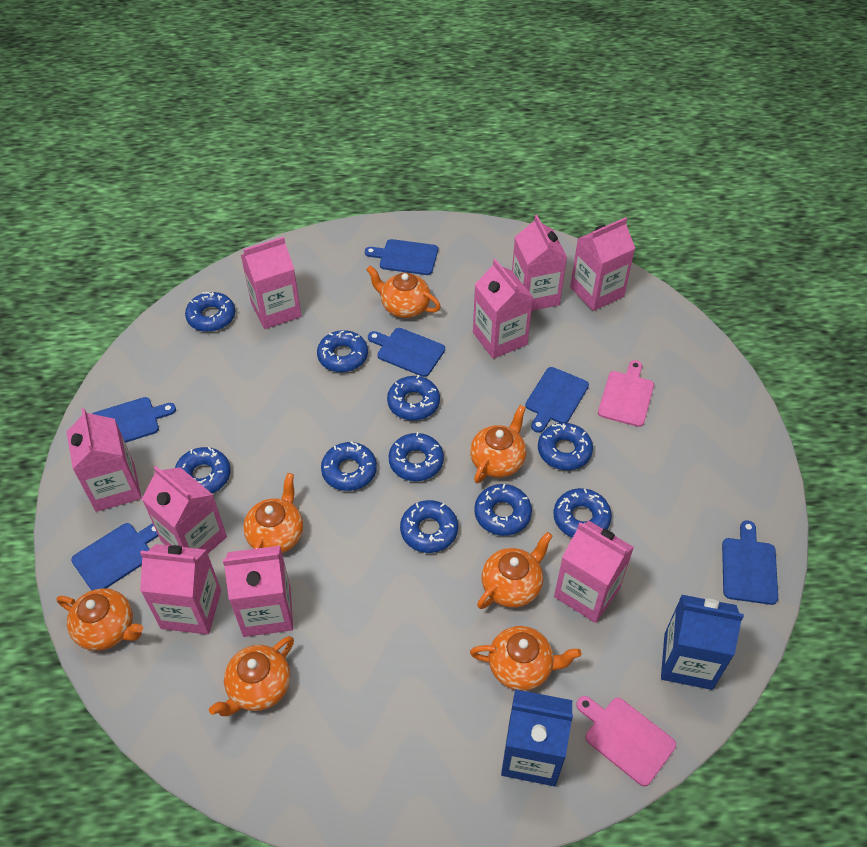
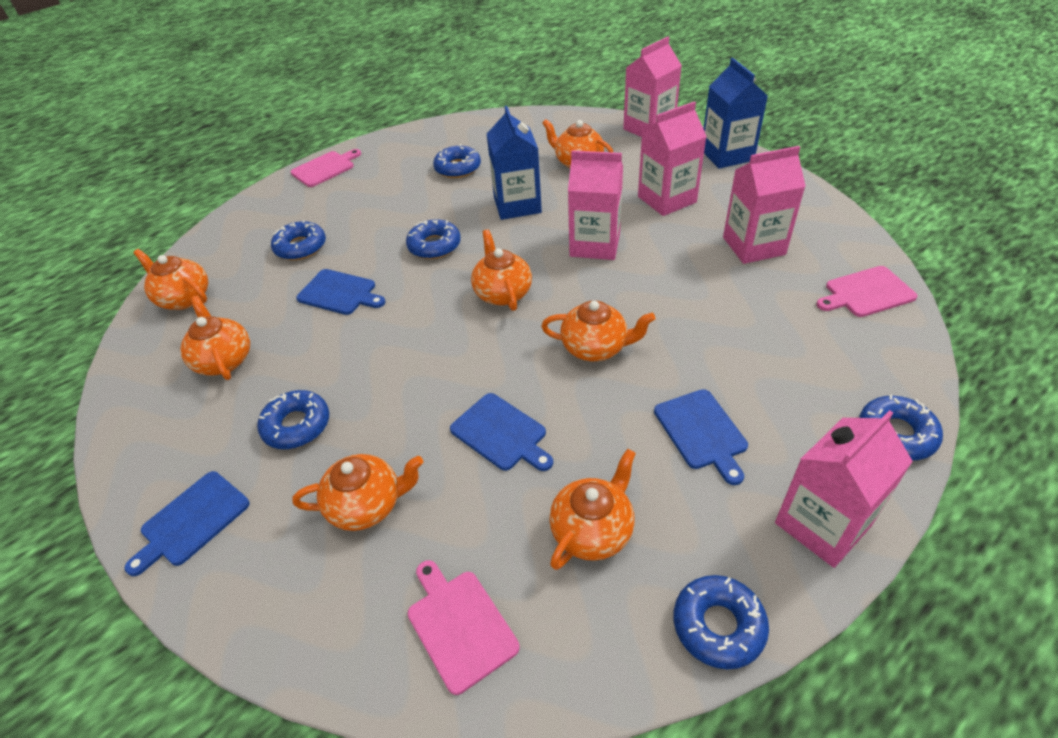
blue cutting board: [71,523,158,591] [92,397,176,443] [365,239,438,275] [368,328,445,377] [525,367,589,433] [722,520,778,605] = 6 -> [124,471,250,576] [296,269,385,315] [450,393,553,471] [654,389,748,485] = 4
blue donut: [175,447,231,493] [185,292,235,332] [317,330,368,372] [321,441,377,491] [387,375,440,420] [388,432,444,481] [400,500,458,553] [474,484,532,536] [538,423,593,470] [554,488,612,538] = 10 -> [257,390,329,449] [271,220,326,260] [406,219,461,259] [433,144,481,178] [673,575,769,669] [859,394,943,460] = 6
pink carton: [67,408,142,512] [140,544,221,635] [142,466,227,553] [223,546,293,637] [241,237,301,329] [473,259,533,359] [512,215,567,311] [554,521,634,623] [570,217,635,311] = 9 -> [568,151,623,260] [623,37,682,137] [638,101,707,216] [723,146,806,264] [775,410,913,568] = 5
pink cutting board: [576,696,676,786] [598,360,654,427] = 2 -> [290,149,361,187] [408,560,520,695] [817,266,917,317] = 3

